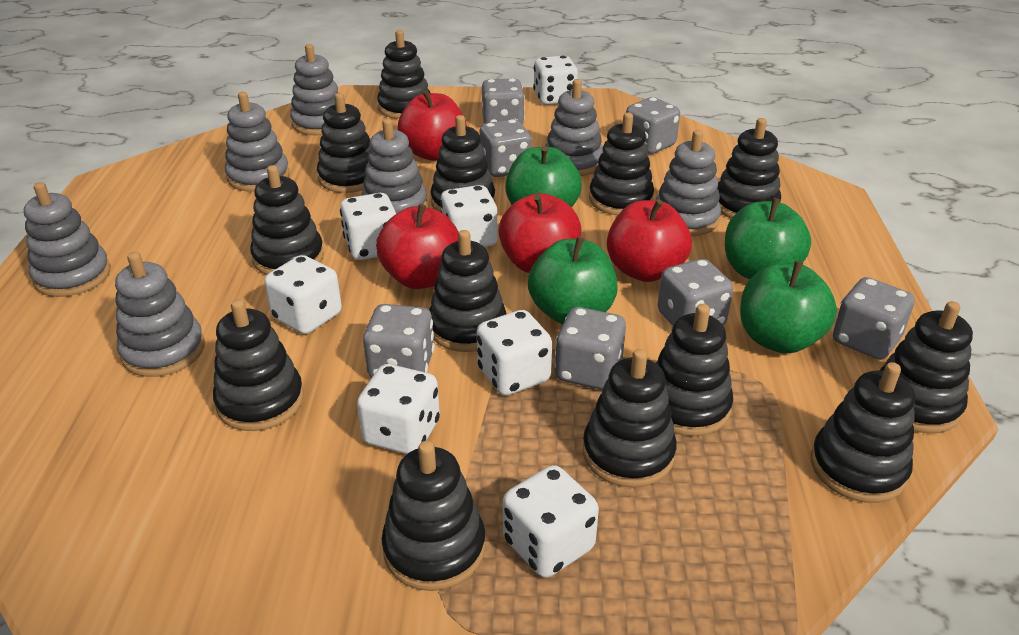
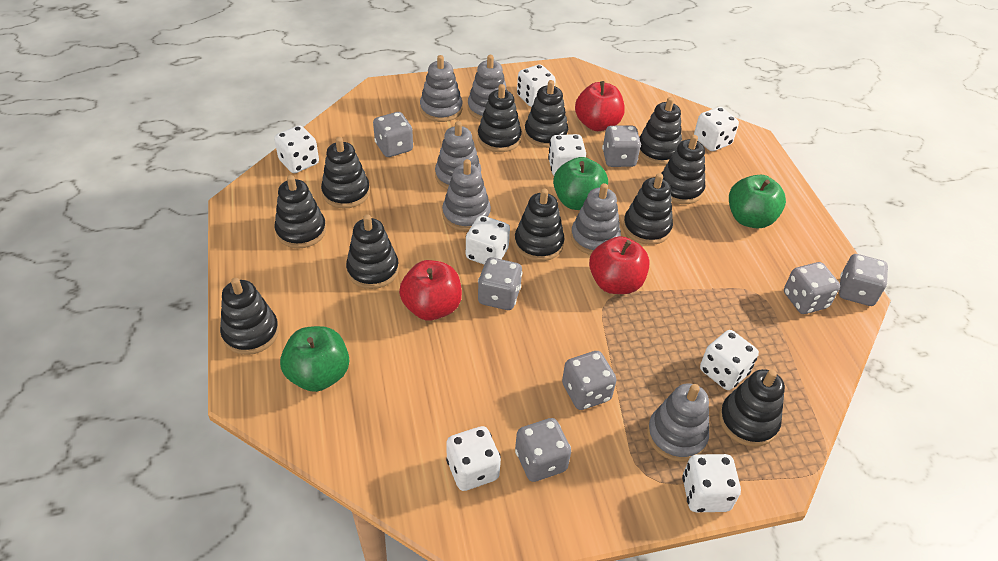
black stacking toy: [213,299,304,431] [250,165,324,275] [317,93,371,193] [377,30,430,119] [382,441,486,591] [429,230,506,352] [431,115,495,212] [583,349,677,488] [589,112,654,215] [656,304,733,436] [717,118,781,218] [811,362,915,503] [880,301,973,433] = 13 -> [220,277,279,355] [274,175,326,249] [321,137,370,209] [346,214,399,289] [478,84,522,152] [514,189,564,261] [525,80,568,148] [623,173,673,245] [639,97,682,165] [661,135,705,204] [719,369,785,447] = 11
green apple: [505,146,582,207] [528,237,618,324] [725,198,811,279] [740,261,837,354] = 4 -> [280,326,349,392] [553,157,608,210] [729,175,786,228] = 3
grey stacking toy: [24,182,110,297] [115,252,205,377] [225,92,290,192] [290,44,339,135] [361,119,427,214] [545,79,603,176] [656,130,721,236] = 7 -> [420,55,462,122] [435,121,481,189] [442,159,491,231] [468,55,507,120] [571,183,621,255] [647,383,709,462] = 6
red apple: [376,204,459,289] [398,90,467,161] [498,193,582,273] [607,199,692,282] = 4 -> [399,260,462,320] [575,81,625,131] [589,236,650,294] = 3
white dice: [264,255,342,334] [340,193,396,260] [357,364,440,454] [440,185,498,247] [477,310,552,396] [503,465,599,578] [533,56,578,105] = 7 -> [274,125,319,173] [446,426,501,491] [466,215,510,264] [517,64,556,107] [548,134,586,176] [682,454,741,512] [694,107,739,151] [700,330,759,390] = 8

